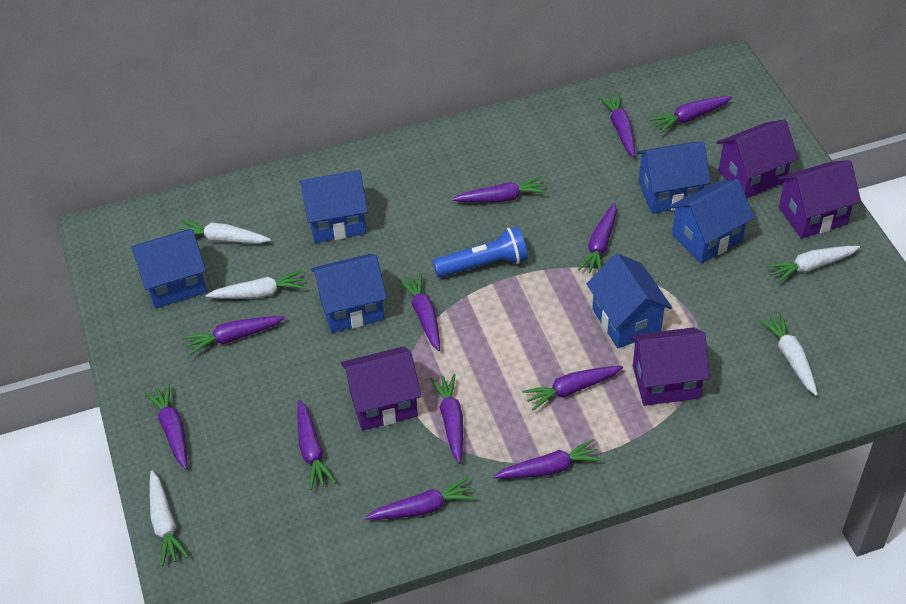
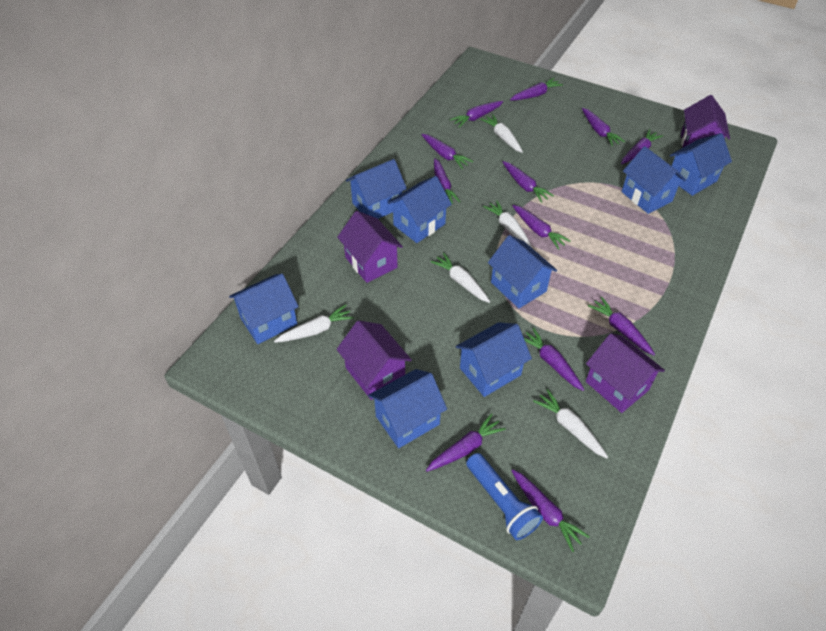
blue house: [131,229,207,309] [299,170,368,243] [311,254,387,333] [587,253,672,348] [636,141,710,214] [669,179,754,263] = 6 -> [229,274,299,344] [346,159,407,219] [368,369,447,448] [388,176,452,243] [456,322,532,397] [488,235,557,308] [622,146,686,214] [670,133,732,196] = 8

